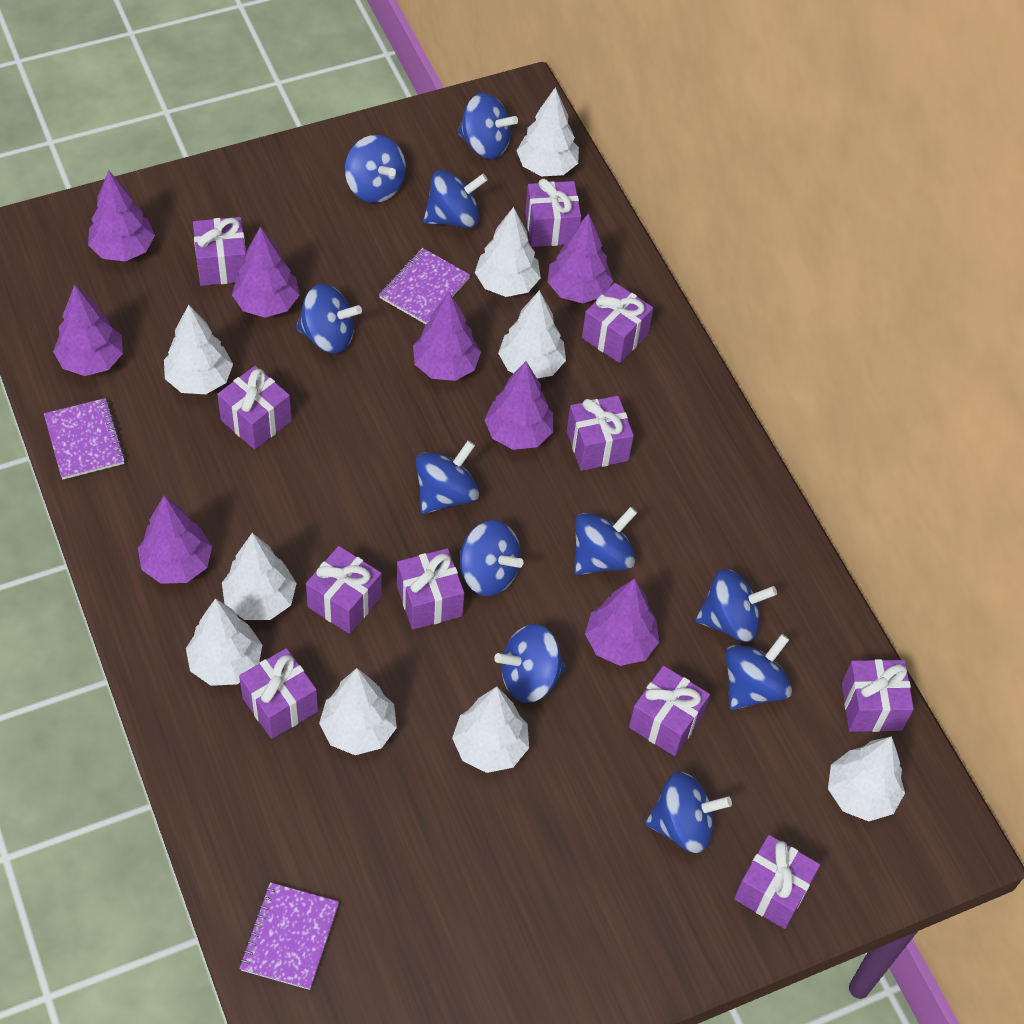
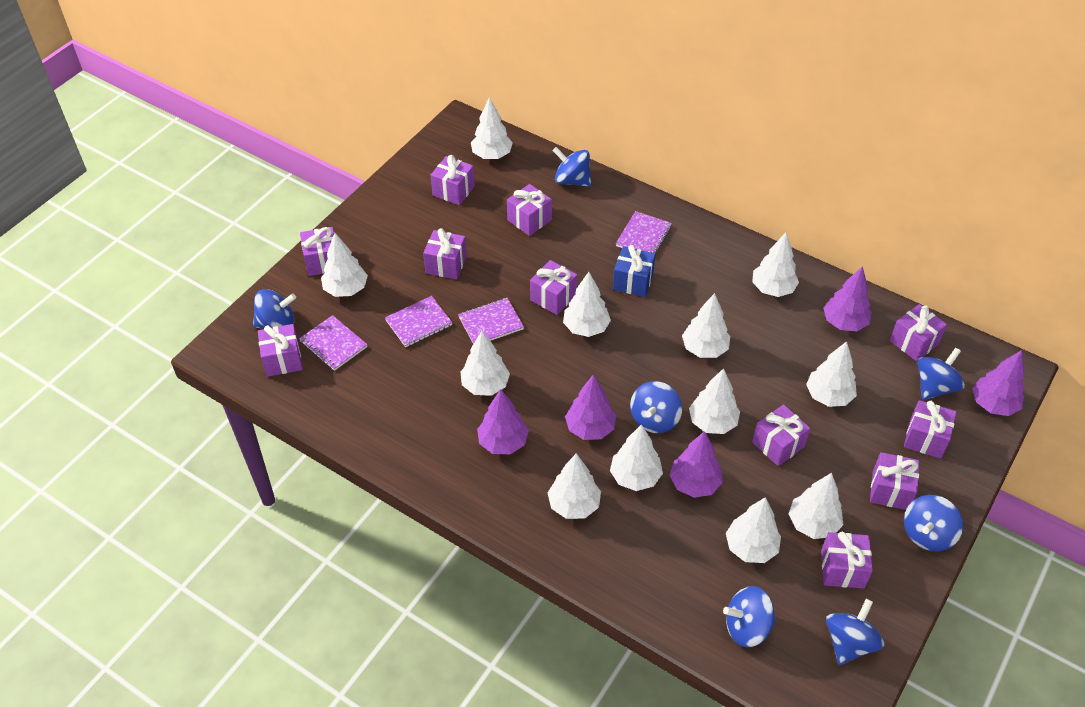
blue gift: none = 0 -> [613,245,656,297] = 1
blue spinning top: [296,284,362,354] [345,135,406,203] [416,440,479,514] [423,170,488,228] [457,93,518,159] [459,520,523,596] [494,624,566,703] [574,507,637,575] [645,772,732,853] [695,569,777,642] [726,634,792,710] = 11 -> [253,289,296,329] [552,147,591,187] [630,381,682,433] [723,586,776,647] [826,599,884,665] [904,495,963,552] [917,348,965,400] = 7
purple notebook: [44,398,125,479] [240,882,339,990] [379,248,470,324] = 3 -> [299,315,367,371] [385,296,453,347] [458,298,524,344] [616,211,672,254] = 4
purple tree: [53,284,123,376] [88,170,155,262] [138,496,212,584] [232,227,300,317] [413,292,481,381] [484,361,553,450] [547,213,613,303] [585,578,659,666] = 8 -> [477,389,529,454] [565,374,616,440] [669,431,723,498] [824,266,872,331] [972,350,1025,416] = 5
white tree: [164,305,233,394] [186,598,262,686] [222,533,297,620] [319,668,397,755] [452,687,529,773] [475,207,541,297] [498,290,566,379] [516,87,579,176] [828,736,905,821] = 9 -> [321,233,368,297] [460,331,510,396] [471,97,513,159] [548,453,601,519] [563,272,611,337] [610,424,663,491] [682,293,730,358] [689,368,740,434] [726,497,781,563] [752,232,799,297] [789,473,844,539] [806,341,857,407] = 12

